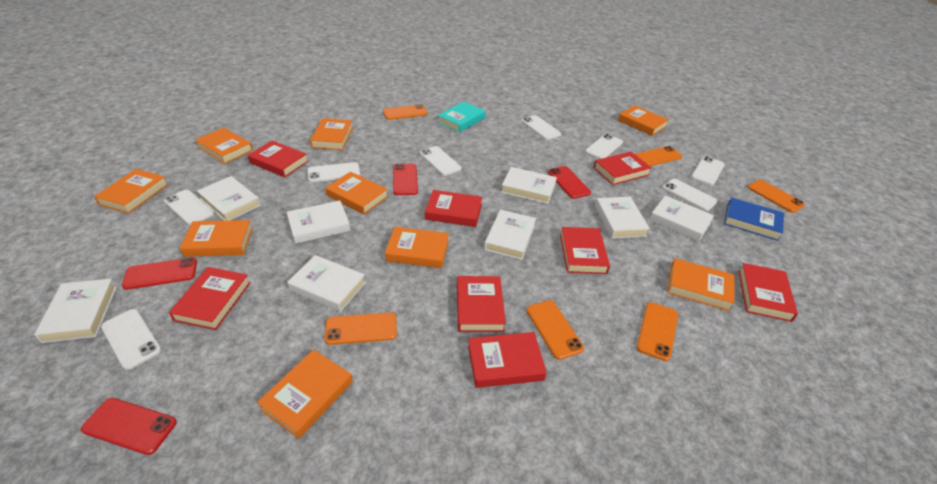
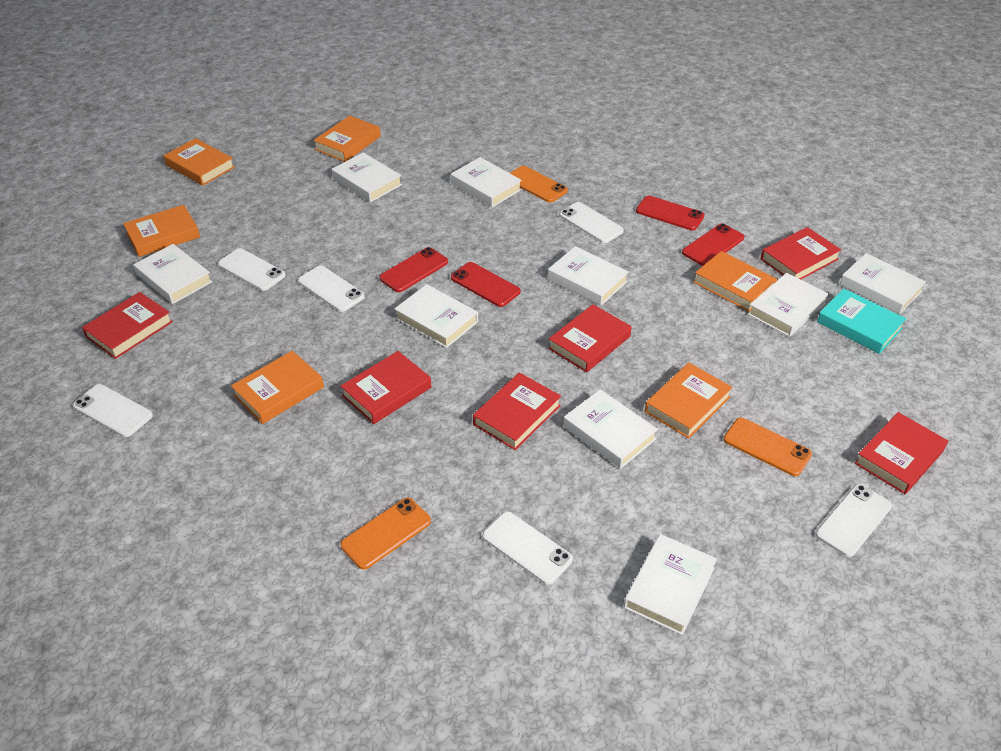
blue book: [724,197,784,241] = 1 -> none = 0
orange book: [94,169,168,214] [180,220,253,257] [195,128,253,164] [257,350,353,439] [310,118,353,150] [325,172,388,214] [385,227,449,268] [618,105,669,136] [668,258,735,311] = 9 -> [123,205,200,257] [163,138,235,186] [231,351,324,424] [313,115,381,162] [645,363,733,439] [694,251,777,312] = 6
orange phone: [324,312,397,345] [383,104,428,120] [526,300,584,360] [635,146,682,166] [637,302,678,361] [748,180,805,213] = 6 -> [340,498,431,570] [510,166,568,203] [724,418,812,476] = 3
red book: [169,267,250,330] [247,141,308,177] [425,190,482,227] [457,276,506,332] [468,332,547,388] [560,227,610,274] [594,152,651,185] [738,263,798,322] = 8 -> [82,292,173,359] [340,351,431,424] [473,372,561,450] [548,304,632,372] [761,227,841,279] [855,412,948,494] = 6
white book: [34,279,117,343] [197,176,261,221] [287,200,350,244] [287,255,366,312] [484,210,536,260] [501,167,557,204] [595,197,650,239] [649,196,714,241] = 8 -> [133,244,212,304] [332,152,402,202] [394,284,478,348] [451,157,522,208] [548,246,629,306] [563,389,658,469] [624,534,717,635] [748,273,828,337] [840,253,926,314] = 9
white phone: [101,309,161,370] [164,190,214,225] [307,162,360,182] [420,146,462,176] [521,115,561,140] [585,134,623,159] [662,179,718,211] [691,156,725,185] = 8 -> [73,384,153,437] [218,248,285,291] [298,266,365,312] [482,512,573,585] [559,202,624,243] [815,484,892,557] = 6

